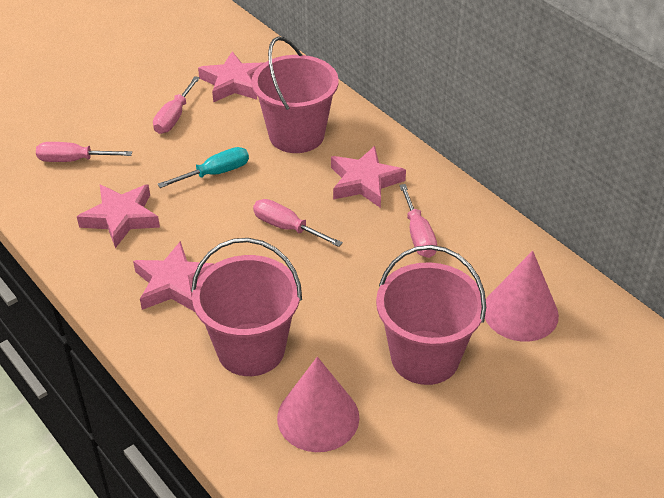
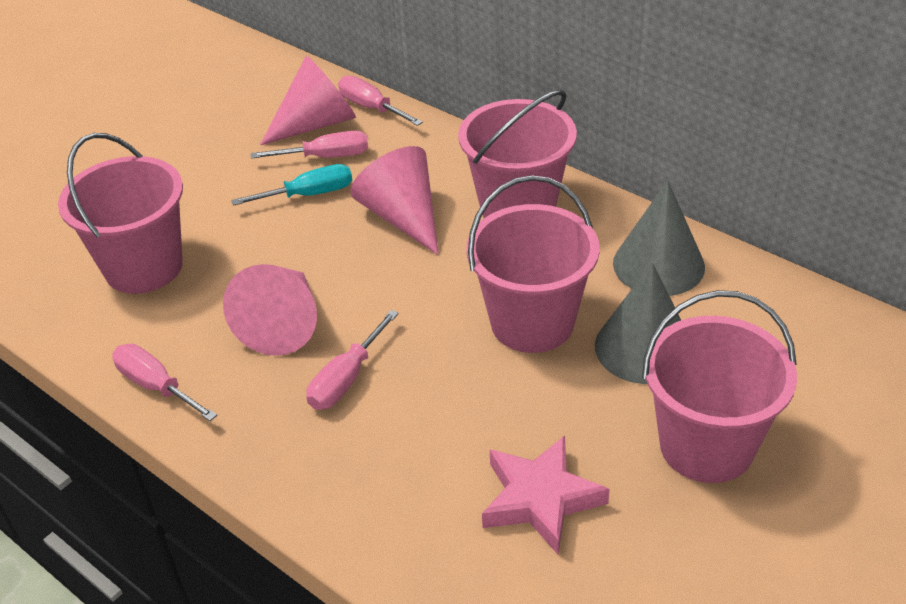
grey cone: none = 0 -> [595,262,681,384] [613,181,705,296] = 2
pink bucket: [191,238,302,376] [251,36,339,153] [376,245,486,385] = 3 -> [58,133,183,294] [458,90,577,218] [466,175,600,353] [642,290,797,483] = 4
pink cone: [277,357,359,452] [485,251,559,342] = 2 -> [223,264,317,356] [260,56,356,145] [350,146,439,255] = 3
pink star: [77,184,160,248] [133,241,214,312] [198,51,264,102] [331,146,406,208] = 4 -> [482,436,610,554] = 1

